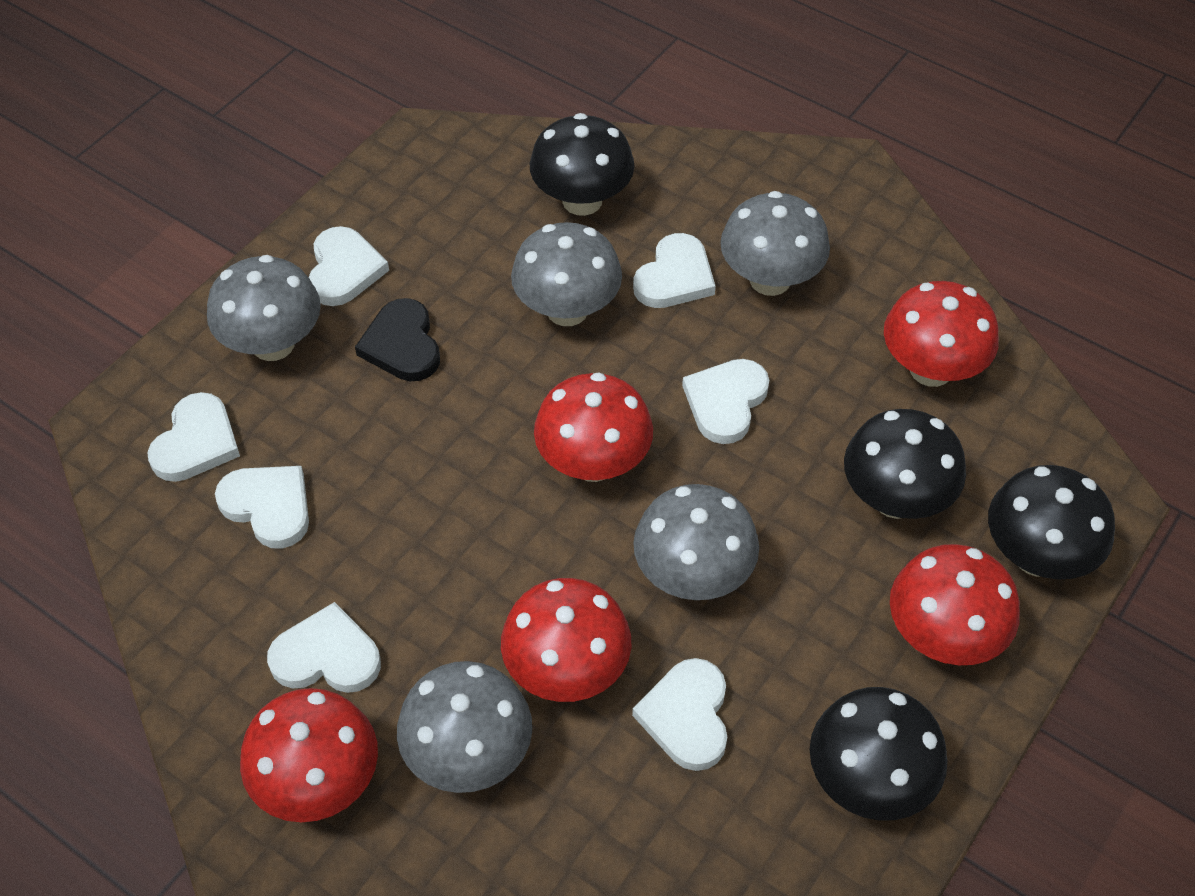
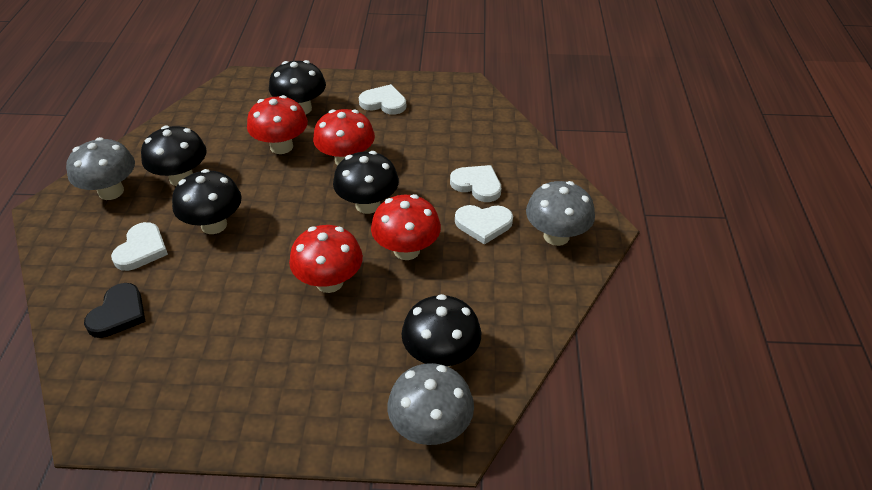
black mushroom: [530,113,634,216] [809,687,948,821] [844,409,966,519] [988,465,1115,580] = 4 -> [141,126,207,186] [172,169,242,234] [269,60,326,115] [333,151,399,214] [401,294,481,367] = 5
grey mushroom: [207,255,321,361] [397,661,532,793] [511,222,622,326] [633,484,759,600] [720,191,830,296] = 5 -> [66,137,135,200] [387,363,474,445] [526,181,595,246] = 3
red mushroom: [240,688,378,822] [501,578,632,702] [534,372,653,482] [884,281,999,387] [890,544,1020,665] = 5 -> [247,95,308,154] [289,225,363,293] [313,109,375,166] [371,194,441,260] = 4
white heart: [147,392,240,482] [215,466,309,549] [267,602,381,693] [309,226,389,306] [632,658,727,771] [633,233,716,308] [682,359,769,444] = 7 -> [111,222,168,271] [359,84,406,115] [450,165,501,202] [455,205,513,245] = 4

